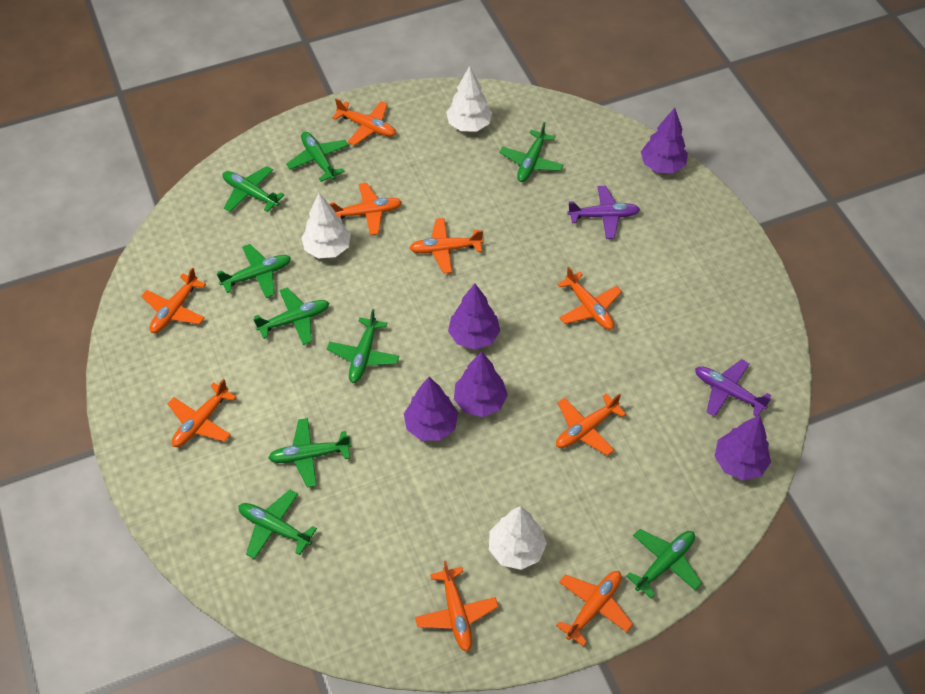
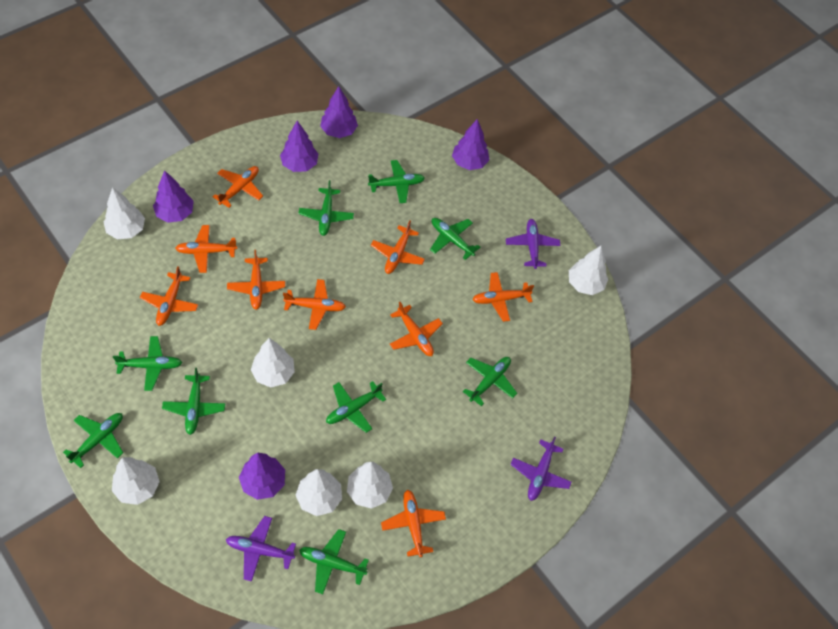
purple plane: [567,186,640,239] [695,359,771,417] = 2 -> [226,516,296,582] [506,219,561,269] [510,437,571,501] = 3
white tree: [301,193,351,258] [446,66,492,131] [489,506,547,570] = 3 -> [104,187,145,239] [112,457,160,505] [251,338,295,387] [296,469,342,516] [347,462,393,509] [569,246,608,295] = 6

